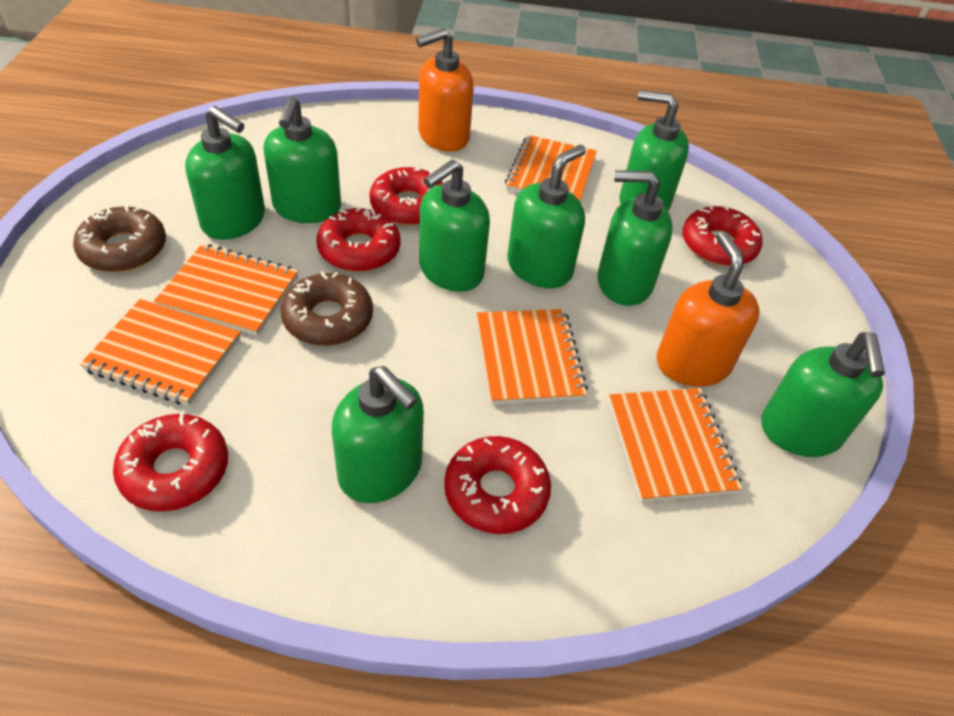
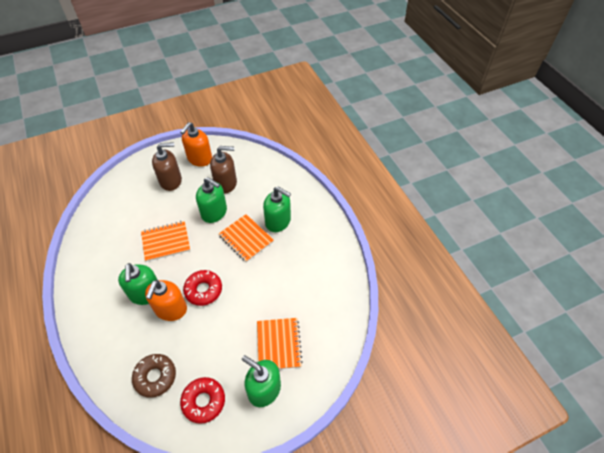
brown donut: [73,204,166,272] [281,271,373,346] = 2 -> [132,354,176,398] = 1
brown soap dispenser: none = 0 -> [152,142,182,191] [210,146,237,193] = 2
green soap dispenser: [185,106,265,240] [263,96,341,223] [332,366,424,503] [419,159,490,292] [507,145,586,288] [597,170,673,306] [620,90,689,211] [761,332,885,457] = 8 -> [118,263,158,305] [196,177,227,223] [242,355,281,407] [263,187,291,232] = 4
orange notebook: [80,299,241,406] [154,244,298,336] [477,309,588,405] [505,135,597,201] [609,388,743,502] = 5 -> [141,221,190,262] [218,214,274,262] [257,318,303,369] = 3
red donut: [113,413,228,512] [316,207,401,272] [369,166,443,225] [444,436,551,534] [683,205,763,266] = 5 -> [180,377,225,424] [183,270,222,306] = 2

